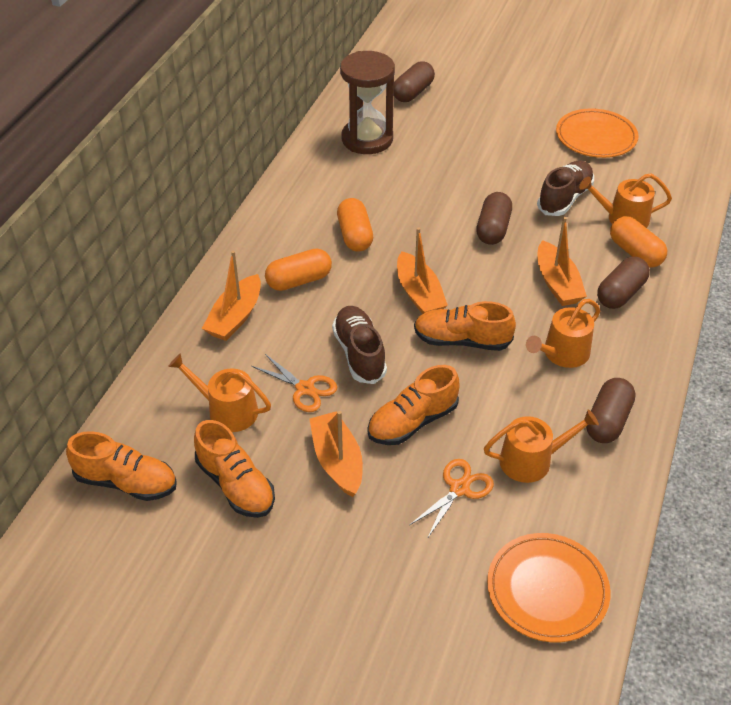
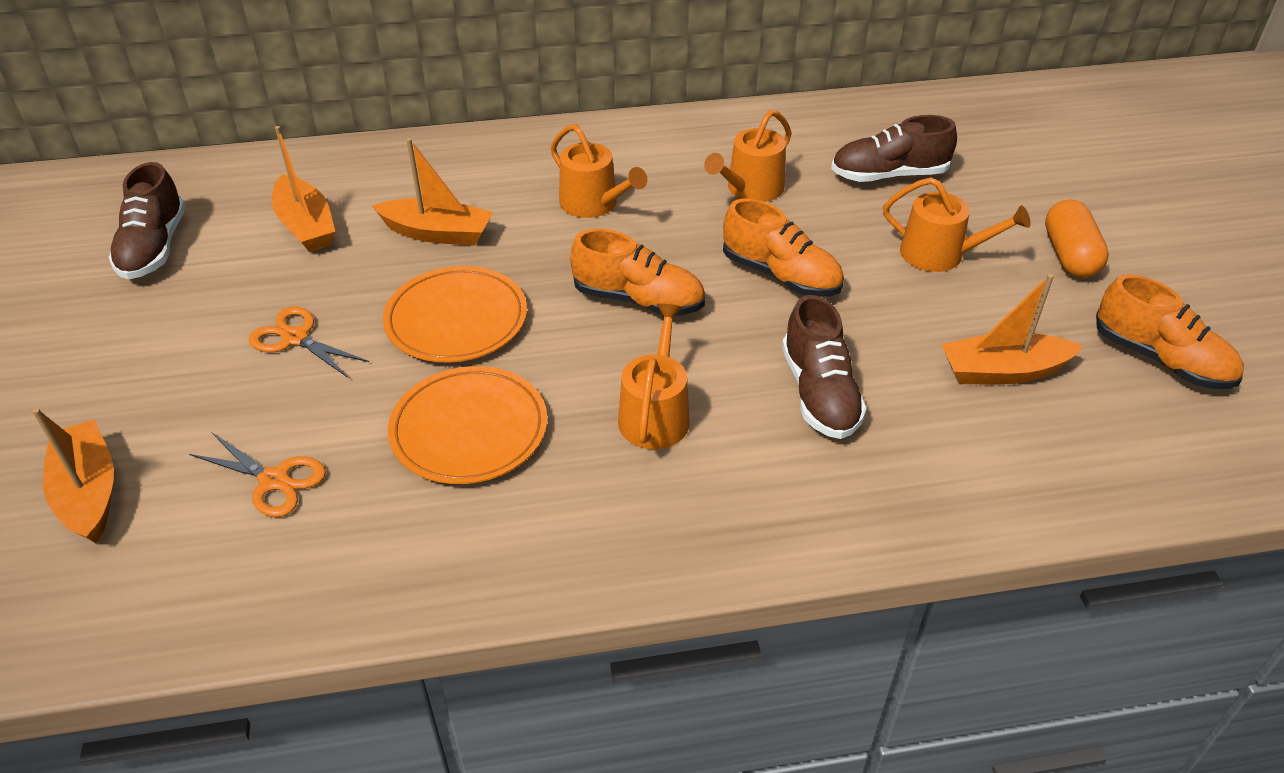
brown capsule: [394,61,435,102] [476,192,512,245] [586,378,636,443] [597,257,650,309] = 4 -> none = 0
brown hourglass: [340,51,395,154] = 1 -> none = 0
brown shoe: [332,306,387,384] [537,161,594,216] = 2 -> [109,162,186,279] [782,295,867,439] [831,115,957,182] = 3
orange capsule: [265,248,332,291] [337,198,373,252] [610,216,667,268] = 3 -> [1045,199,1109,278] = 1
orange shoe: [66,431,177,501] [194,420,275,518] [367,365,460,445] [414,301,516,351] = 4 -> [570,229,705,316] [723,199,844,297] [1096,274,1244,389] = 3

